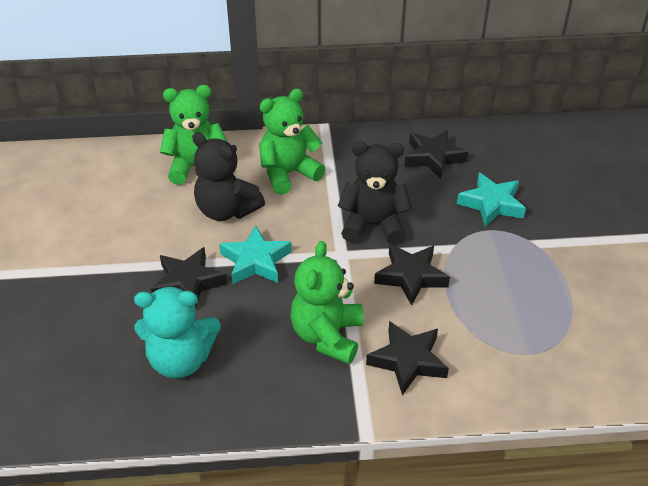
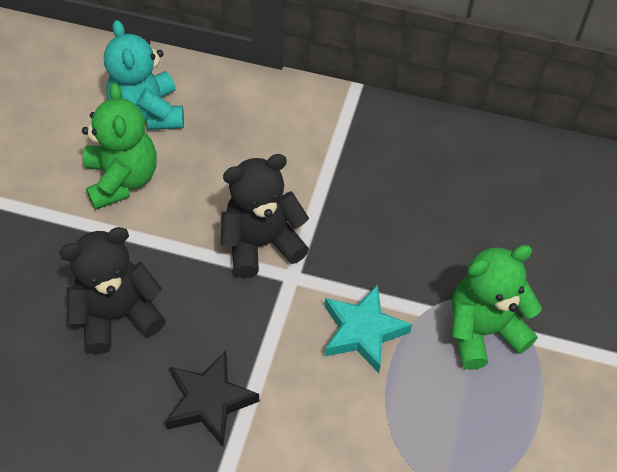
black star: [151,247,227,309] [366,321,449,395] [374,244,450,306] [405,130,468,179] = 4 -> [165,351,260,446] = 1
green teddy bear: [160,85,227,185] [259,89,325,195] [290,241,363,364] = 3 -> [82,83,157,210] [452,245,542,370] = 2
turquoise star: [219,225,292,284] [457,173,526,227] = 2 -> [324,284,412,373] = 1

